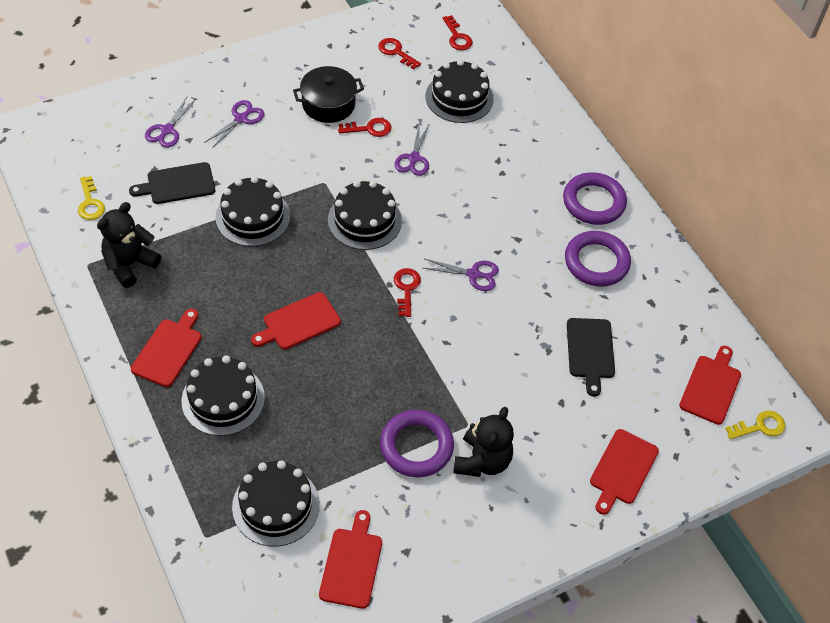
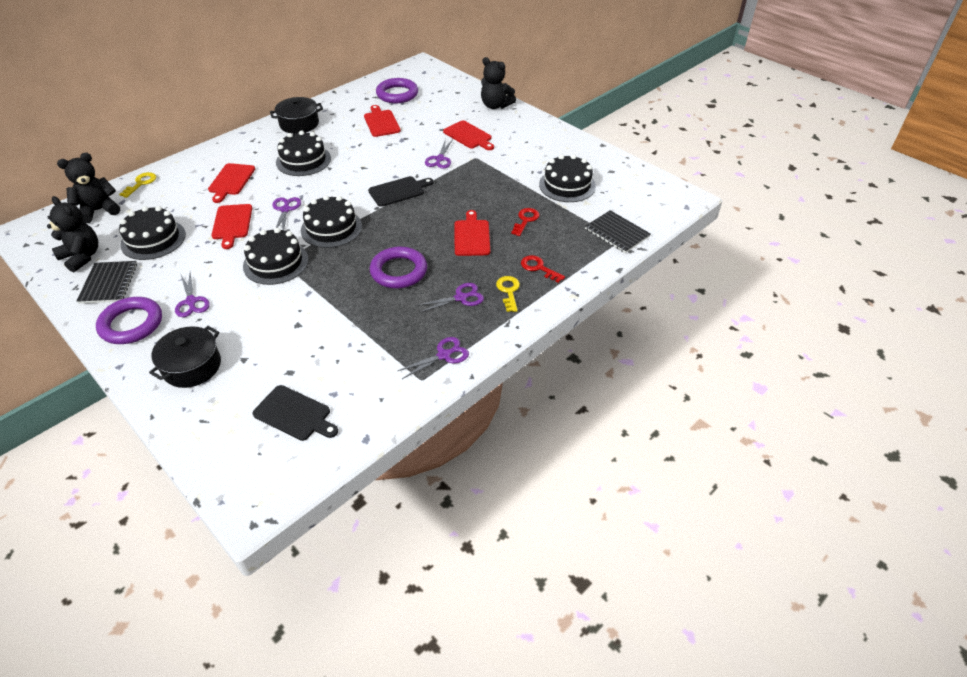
black notebook: none = 0 -> [77,261,137,304] [585,210,651,253] = 2
black pot: [293,66,364,123] = 1 -> [149,326,221,388] [270,97,323,134] = 2
black teddy bear: [97,202,161,288] [453,407,514,477] = 2 -> [47,196,98,272] [57,153,120,224] [481,57,516,109] = 3
purple scissors: [145,97,196,148] [204,100,264,148] [394,122,430,176] [423,259,499,291] = 4 -> [175,272,210,317] [272,197,301,230] [398,337,469,379] [415,283,484,313] [425,139,453,169] = 5
red key: [338,118,391,137] [378,38,421,70] [394,268,421,317] [443,15,473,50] = 4 -> [511,208,539,236] [521,255,565,283] = 2

